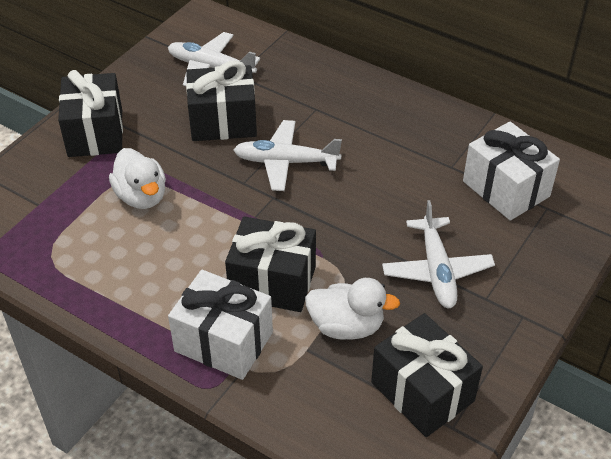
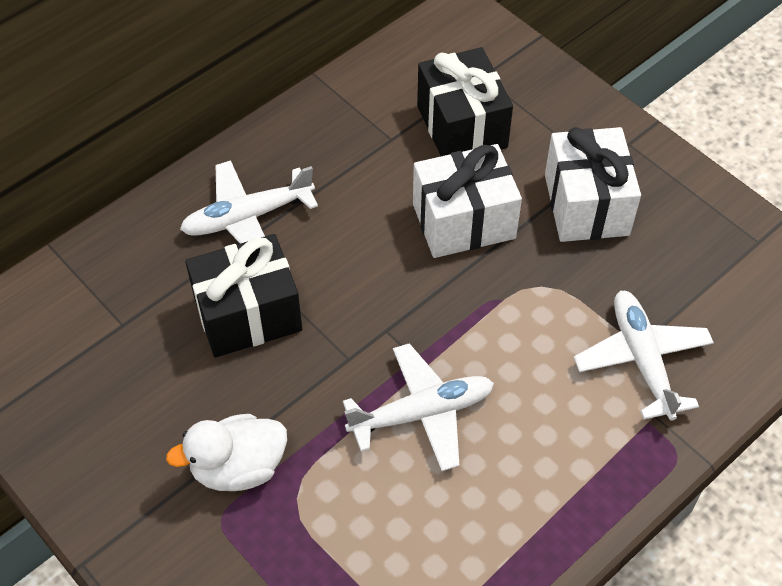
black gift: [58,70,123,157] [186,60,257,141] [225,216,316,312] [371,313,483,437] = 4 -> [185,234,302,358] [417,47,513,156] = 2
white duck: [109,148,166,209] [305,278,400,340] = 2 -> [166,414,287,491] = 1

